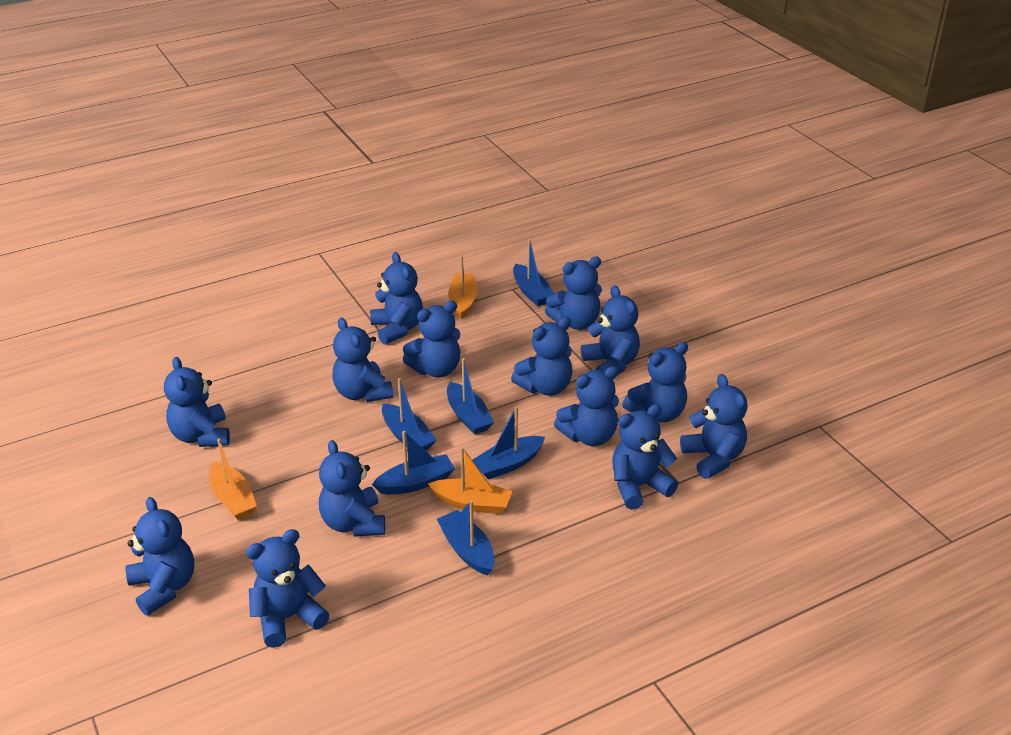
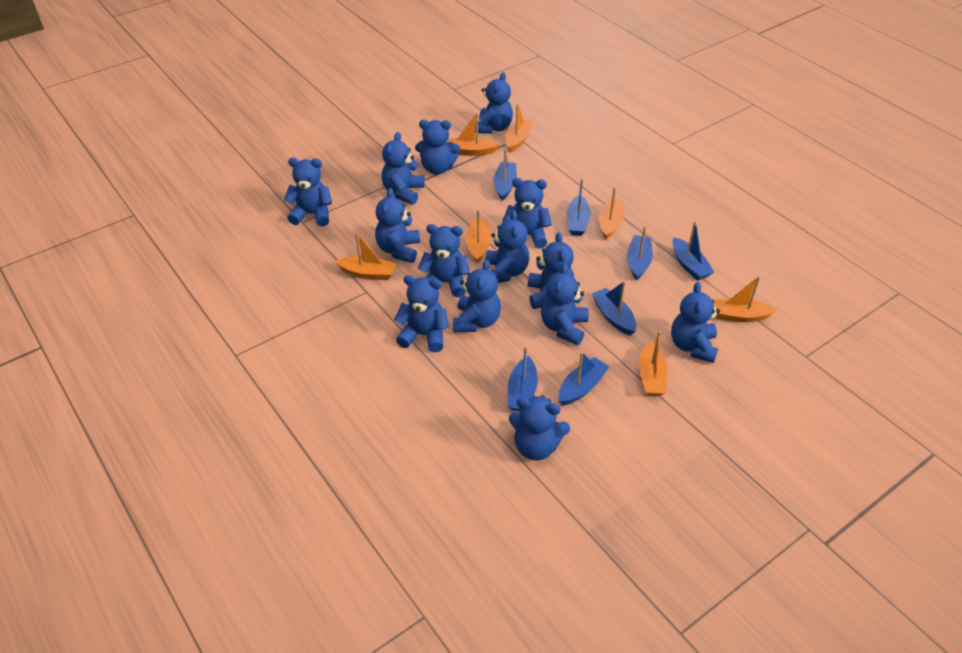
blue boat: [372,431,455,495] [382,378,437,451] [437,500,495,575] [447,358,494,434] [472,407,545,479] [513,238,554,306] = 6 -> [494,149,517,201] [508,346,538,411] [558,352,609,406] [567,178,591,236] [592,281,636,335] [627,226,653,280] [672,221,714,281] = 7
orange boat: [209,439,257,520] [428,447,512,514] [448,255,477,319] = 3 -> [336,232,396,280] [447,113,500,156] [466,210,491,263] [505,104,533,152] [599,187,624,240] [639,331,668,396] [713,276,777,322] = 7

